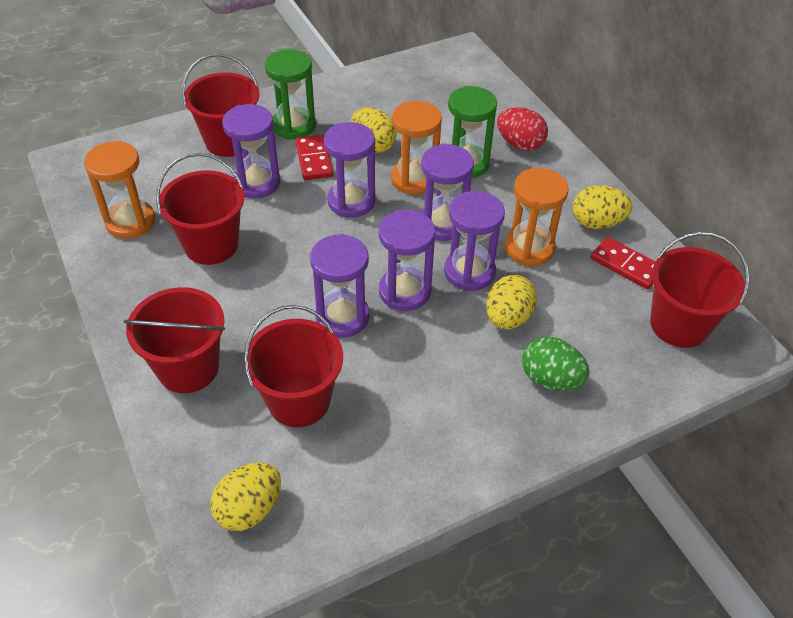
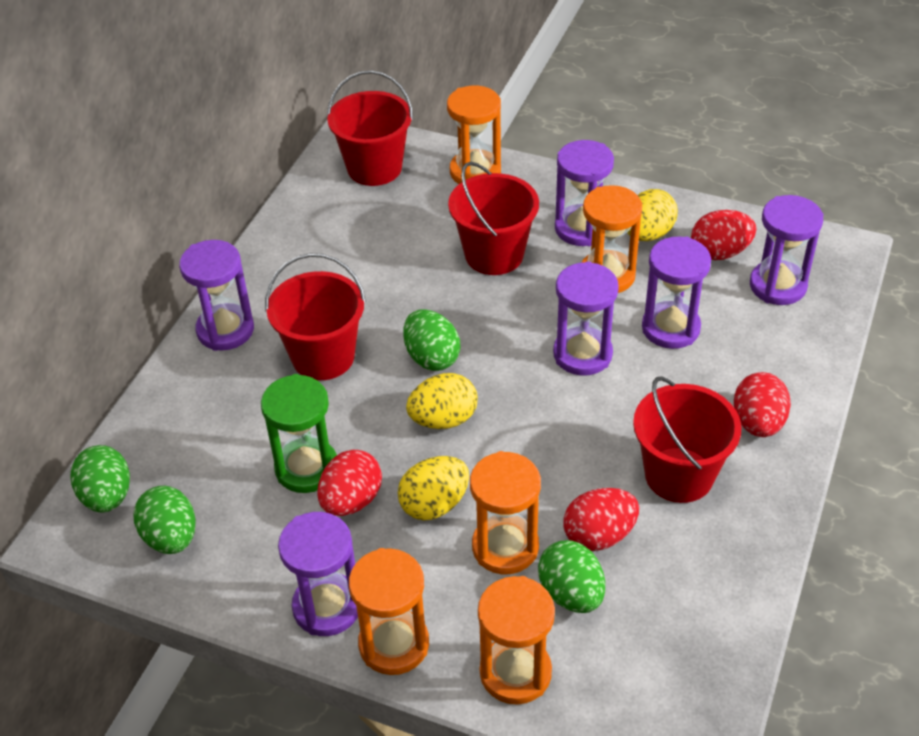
green egg: [522,337,589,390] = 1 -> [70,445,130,512] [134,486,196,554] [403,309,460,371] [538,540,605,613] = 4
green hourglass: [265,49,316,140] [448,86,497,178] = 2 -> [261,374,337,493] = 1
orange hourglass: [84,141,155,239] [391,101,442,195] [505,168,569,266] = 3 -> [349,548,429,675] [447,86,501,184] [470,451,541,574] [478,576,555,705] [581,185,642,293] = 5
red bucket: [124,287,225,393] [156,153,244,265] [182,53,260,157] [243,305,343,427] [650,232,749,348] = 5 -> [265,253,366,380] [327,70,413,186] [448,162,539,275] [633,376,742,503] = 4
red domino: [295,135,333,180] [591,237,656,289] = 2 -> none = 0
red egg: [497,107,548,151] = 1 -> [317,450,382,516] [563,488,639,551] [691,210,756,260] [734,372,791,437] = 4
yellow egg: [210,463,281,531] [351,107,397,153] [486,275,537,330] [573,185,632,229] = 4 -> [398,456,469,521] [406,373,478,429] [627,189,678,241] = 3

